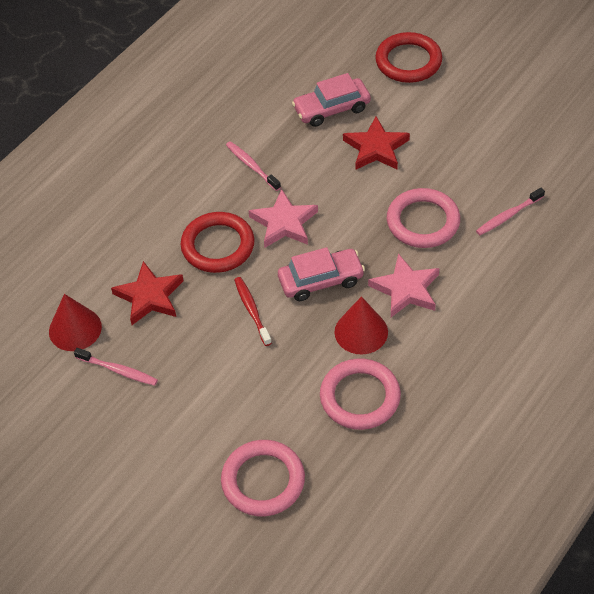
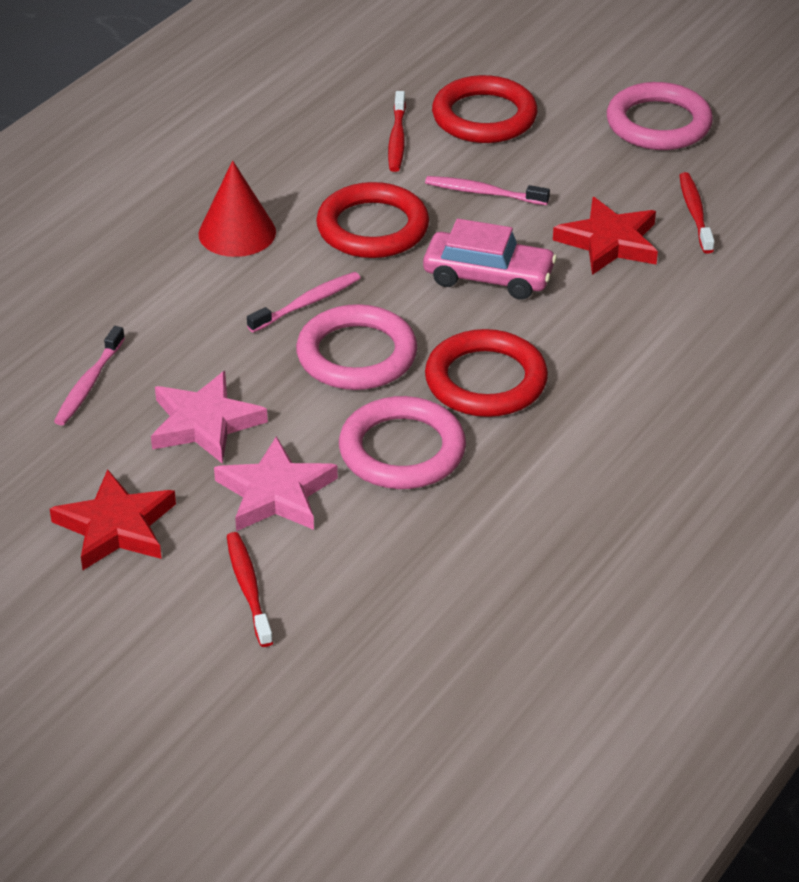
pink car: [278,247,365,301] [292,73,371,127] = 2 -> [423,219,557,300] = 1
red cone: [49,294,102,351] [335,296,388,355] = 2 -> [198,161,276,257] = 1
red ring: [181,212,254,273] [375,32,442,83] = 2 -> [316,182,429,258] [425,329,548,417] [432,75,537,143] = 3
red toothbrush: [234,277,272,346] = 1 -> [227,532,273,647] [388,91,406,172] [679,172,714,254] = 3

